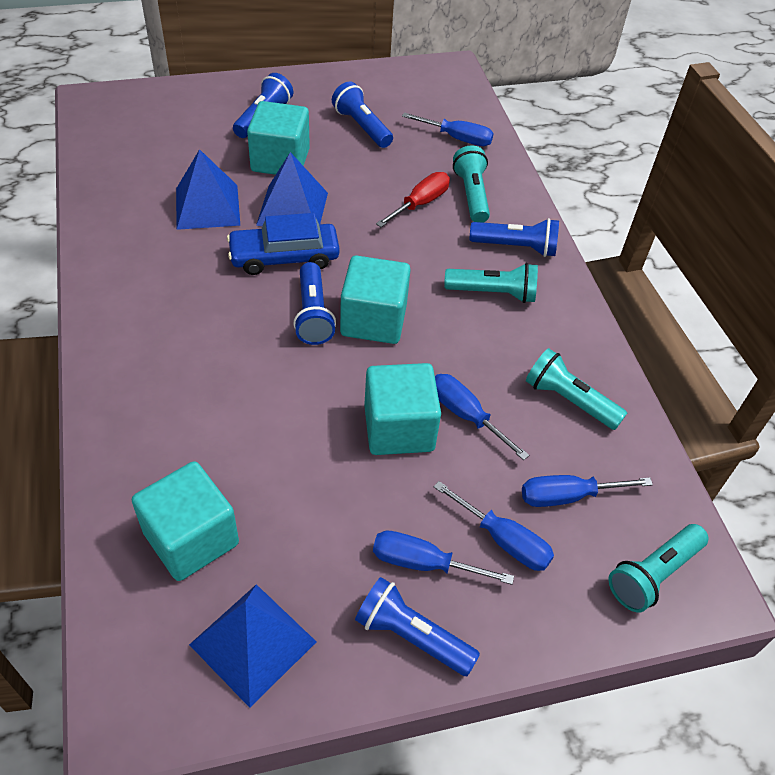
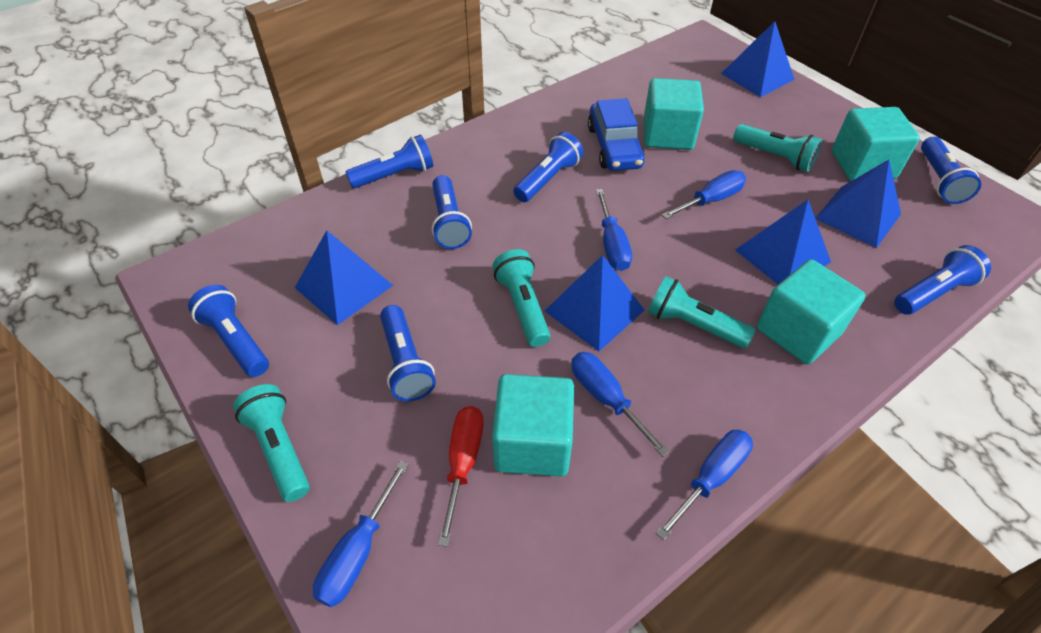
blue flashlight: [233,73,293,138] [293,262,336,345] [332,82,393,148] [355,577,480,676] [470,218,559,257] = 5 -> [188,285,269,377] [346,135,433,188] [380,305,436,401] [432,175,472,249] [513,132,583,202] [894,245,991,315] [921,137,981,204] = 7
blue pyramid: [176,149,240,230] [189,584,316,708] [256,152,328,226] = 3 -> [295,230,393,325] [545,255,644,351] [721,21,795,97] [735,200,831,284] [815,159,901,248] = 5

